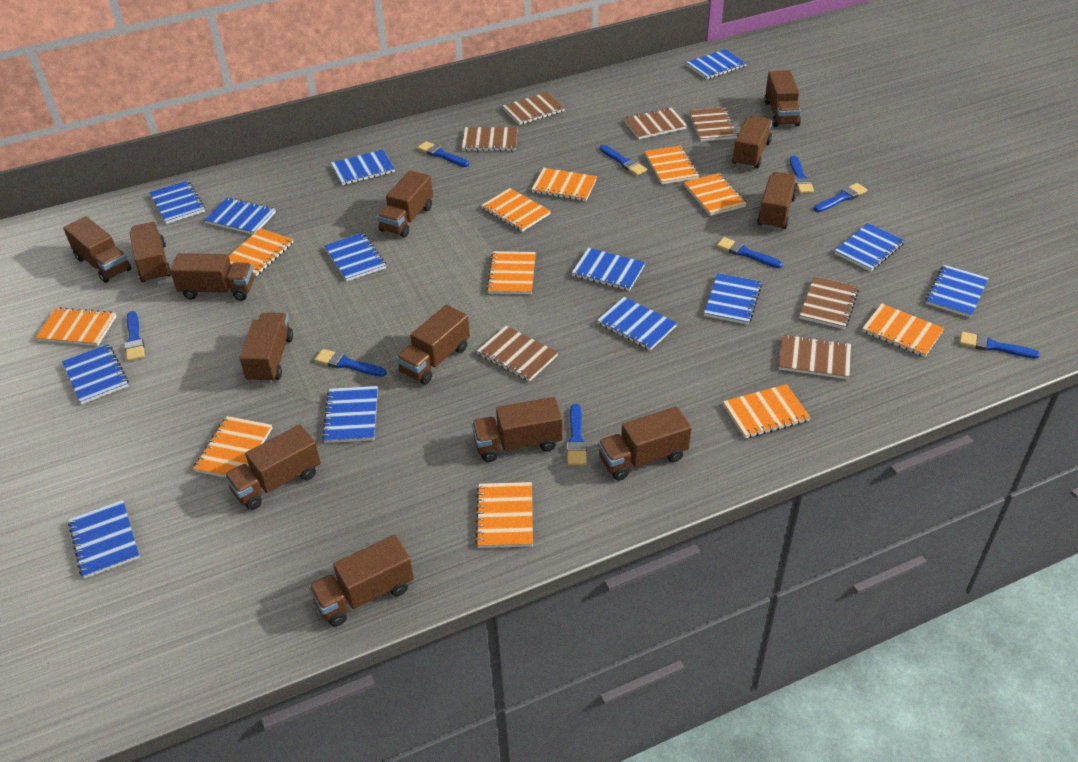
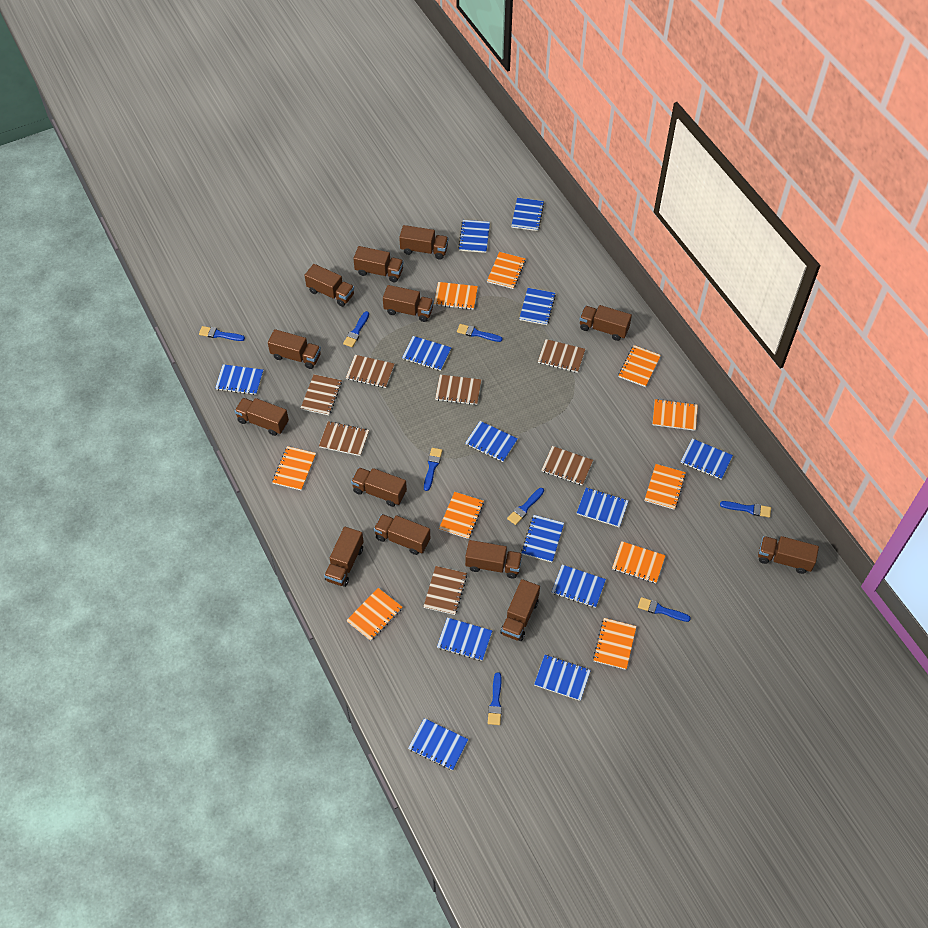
blue brush: [125,311,145,361] [315,349,387,377] [417,141,469,167] [567,404,587,465] [600,145,647,176] [717,237,783,268] [790,156,814,194] [814,183,867,212] [959,331,1040,359] = 9 -> [199,326,245,341] [343,311,369,347] [424,448,443,491] [457,324,503,342] [488,672,502,725] [507,488,544,525] [638,597,691,622] [720,501,771,518] = 8
orange notebook: [35,307,116,346] [193,416,272,477] [229,228,293,276] [475,482,533,548] [481,188,551,232] [486,251,536,294] [531,168,597,201] [644,146,699,184] [684,173,747,216] [723,384,811,439] [862,303,944,357] = 11 -> [272,446,316,491] [346,588,402,641] [434,282,478,310] [439,492,484,539] [487,252,526,289] [593,618,637,670] [612,541,666,583] [618,345,661,387] [645,464,686,510] [653,399,698,431] = 10

